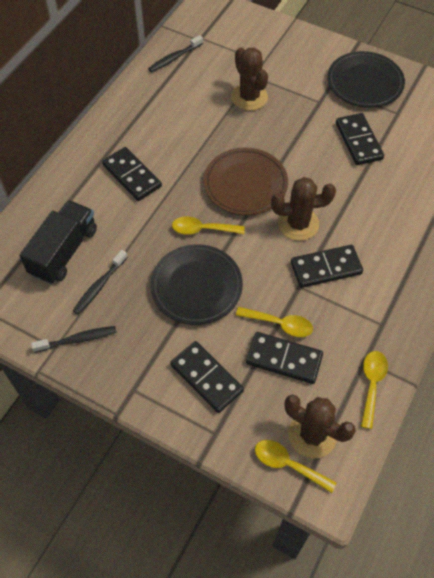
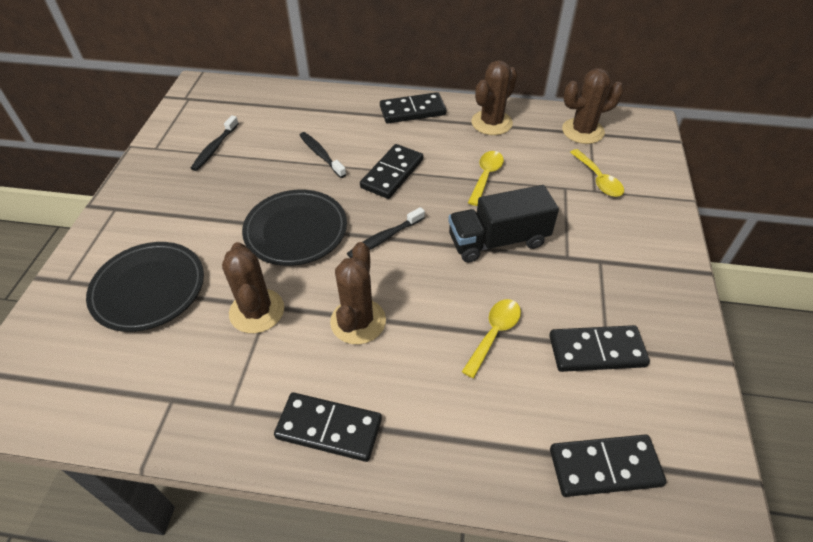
brown cactus: [231,47,268,111] [271,177,336,241] [285,395,356,458] = 3 -> [222,242,284,333] [330,242,386,344] [471,60,518,135] [562,68,624,144] = 4
brown plate: [204,148,288,215] = 1 -> none = 0
yellow spoon: [172,216,245,235] [236,307,313,337] [255,440,337,493] [361,351,388,429] = 4 -> [462,299,521,378] [468,151,504,206] [570,149,624,197] = 3

